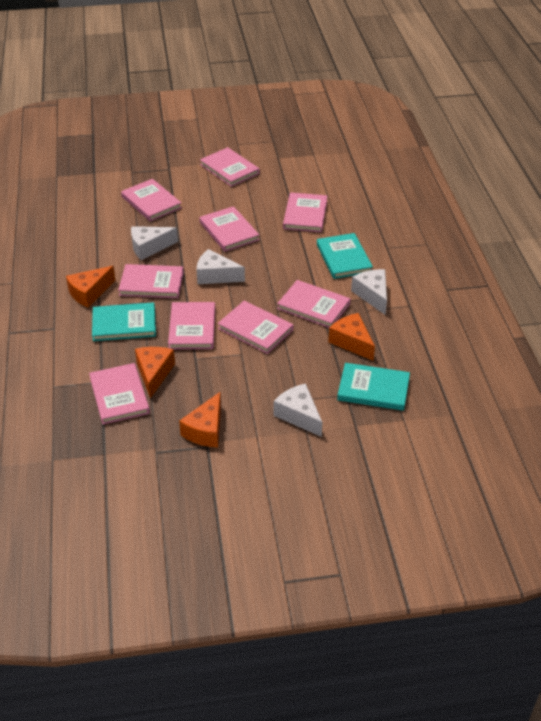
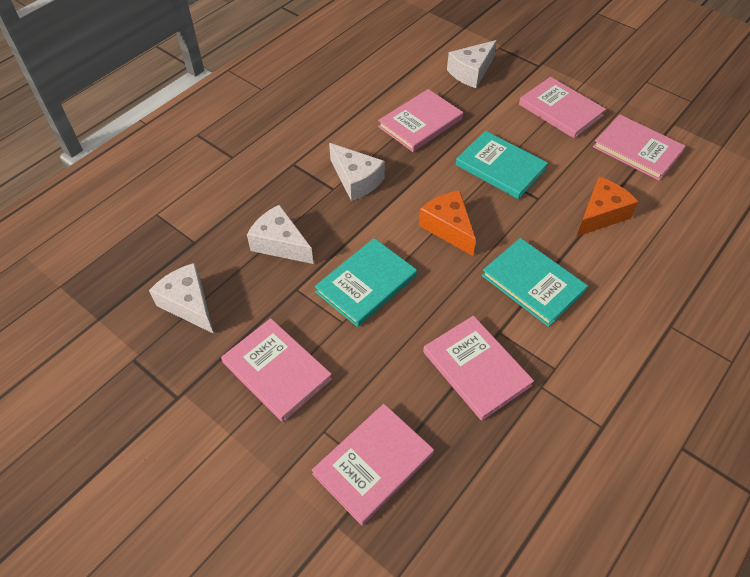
orange cheese: [66,266,115,308] [135,347,175,399] [179,392,221,447] [328,313,375,361] = 4 -> [419,190,476,256] [576,177,639,237] = 2
pink book: [89,363,150,424] [118,264,184,298] [121,179,182,221] [168,302,215,349] [199,206,259,252] [200,147,260,187] [218,301,293,354] [277,280,351,328] [283,192,327,232] = 9 -> [221,318,332,422] [312,404,434,525] [378,89,463,152] [423,316,534,421] [519,77,606,139] [593,115,686,181] = 6

